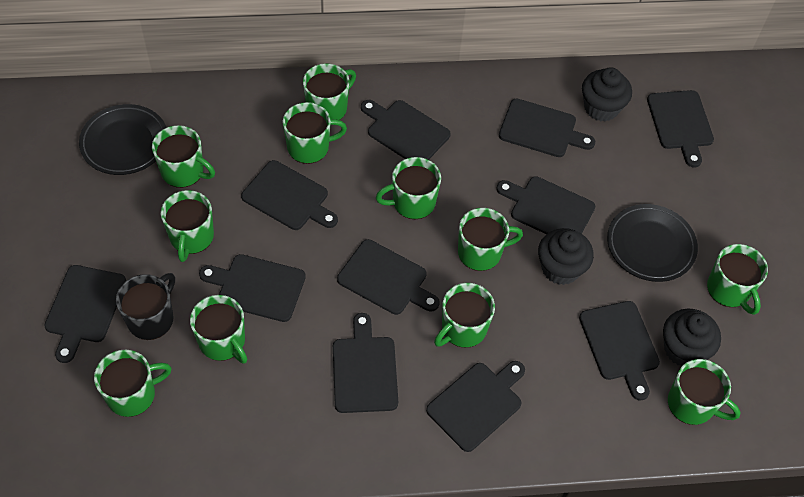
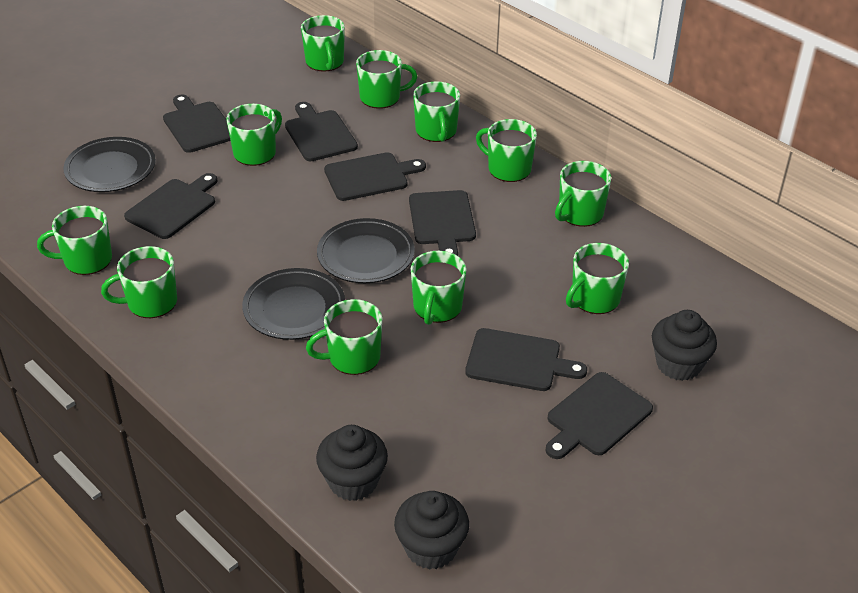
black cutting board: [44,265,126,363] [199,254,306,322] [241,160,338,230] [333,313,398,413] [337,239,440,315] [361,100,451,160] [426,361,525,452] [496,176,595,234] [499,98,595,157] [579,301,660,400] [647,90,714,168] = 11 -> [124,173,218,239] [163,94,231,153] [285,102,358,161] [324,152,426,201] [409,190,476,256] [465,328,587,391] [545,372,653,459] = 7
black mug: [116,273,175,340] = 1 -> none = 0
black plate: [79,104,166,175] [607,204,698,282] = 2 -> [63,137,156,192] [242,268,345,340] [317,218,415,283] = 3

